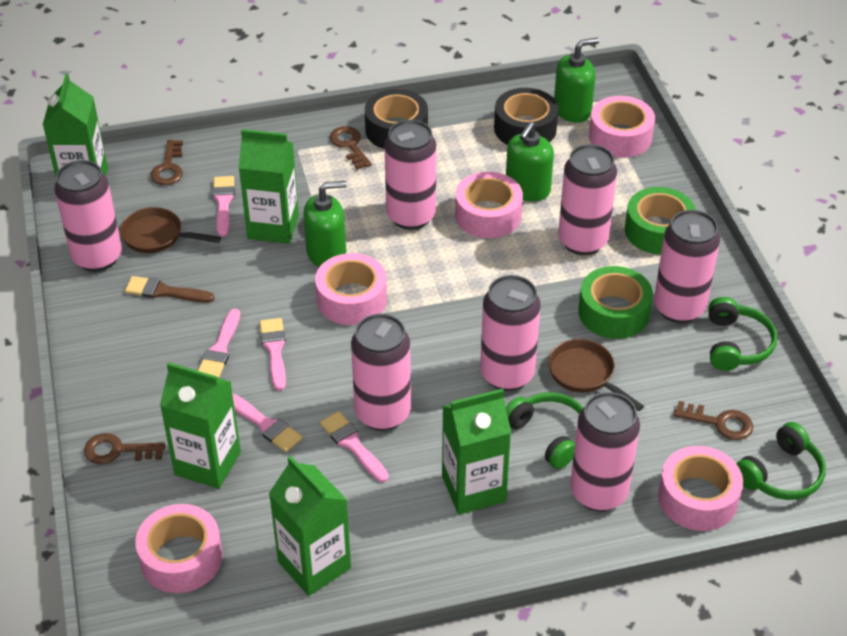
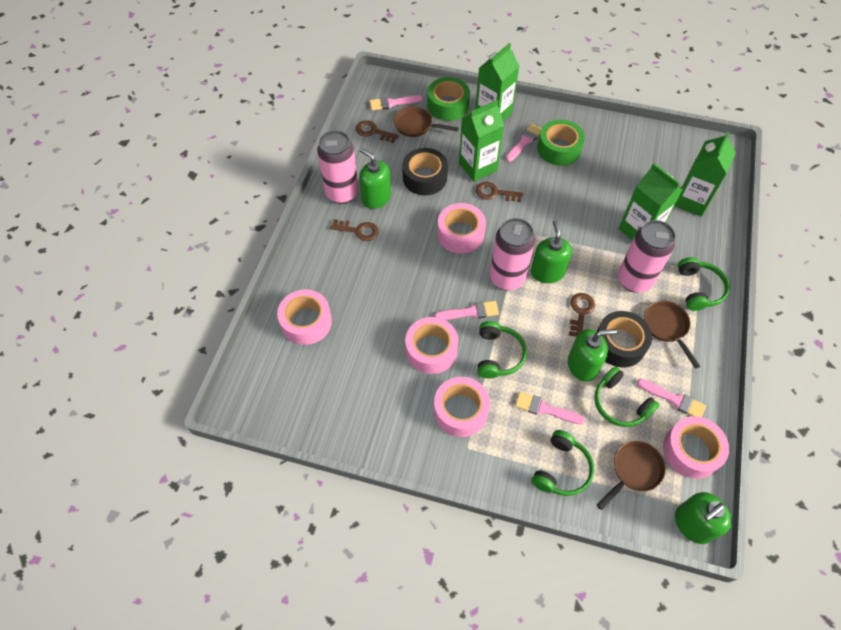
brown brush: [125,276,214,303] = 1 -> none = 0
brown pan: [120,207,221,253] [548,339,644,411] = 2 -> [394,106,459,137] [596,441,666,510] [644,301,700,369] = 3
green carton: [43,74,108,181] [160,362,241,489] [239,129,299,244] [269,456,351,596] [442,389,511,515] = 5 -> [459,100,504,182] [475,43,519,121] [619,163,682,241] [675,132,736,217] = 4
green headphones: [506,392,583,469] [708,297,777,371] [736,422,826,500] = 3 -> [477,321,527,379] [532,430,594,496] [594,366,659,427] [678,257,730,311] = 4
green soap dispenser: [303,181,347,267] [506,122,554,201] [554,38,599,123] = 3 -> [359,148,391,209] [531,220,572,283] [568,329,618,382] [675,492,732,544] = 4
pink can: [54,160,122,272] [351,314,411,431] [385,120,436,230] [480,275,541,391] [558,144,617,255] [570,392,640,512] [654,210,720,323] = 7 -> [317,130,359,204] [490,218,535,290] [618,220,676,293] = 3

